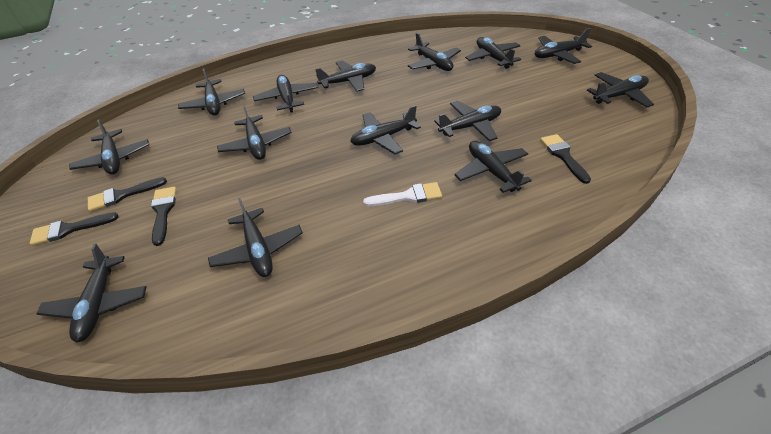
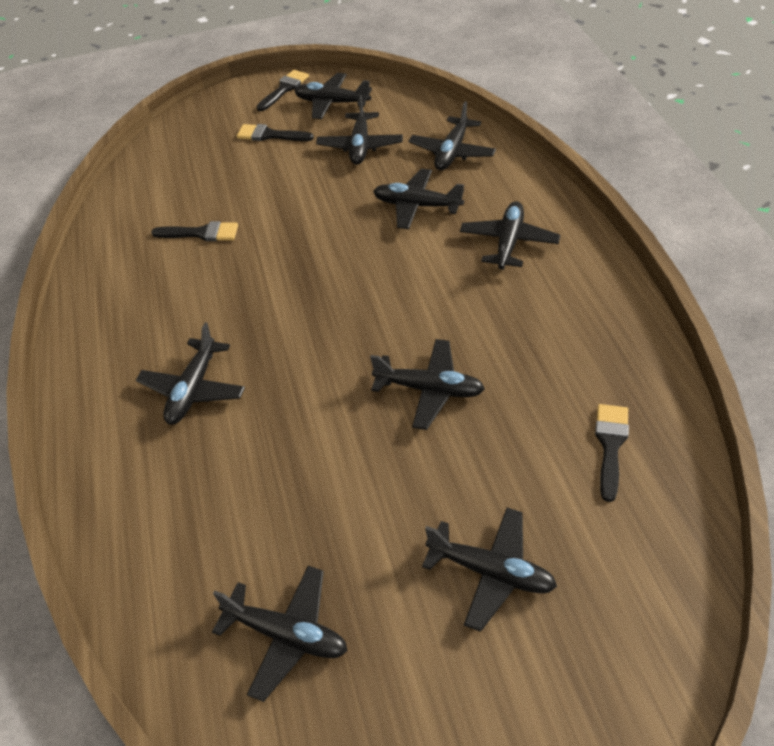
black plane: [36,243,146,343] [69,120,149,175] [178,69,245,115] [208,198,303,277] [217,104,292,160] [253,75,318,112] [315,61,376,91] [350,105,421,154] [408,33,461,71] [434,101,501,141] [455,141,532,193] [465,37,521,69] [535,28,592,64] [587,72,654,107] = 14 -> [136,322,245,424] [212,566,348,702] [294,73,372,119] [316,95,403,165] [370,339,485,430] [373,168,464,229] [409,101,496,170] [422,508,557,632] [460,201,560,270] = 9
white brush: [363,182,442,206] = 1 -> none = 0

